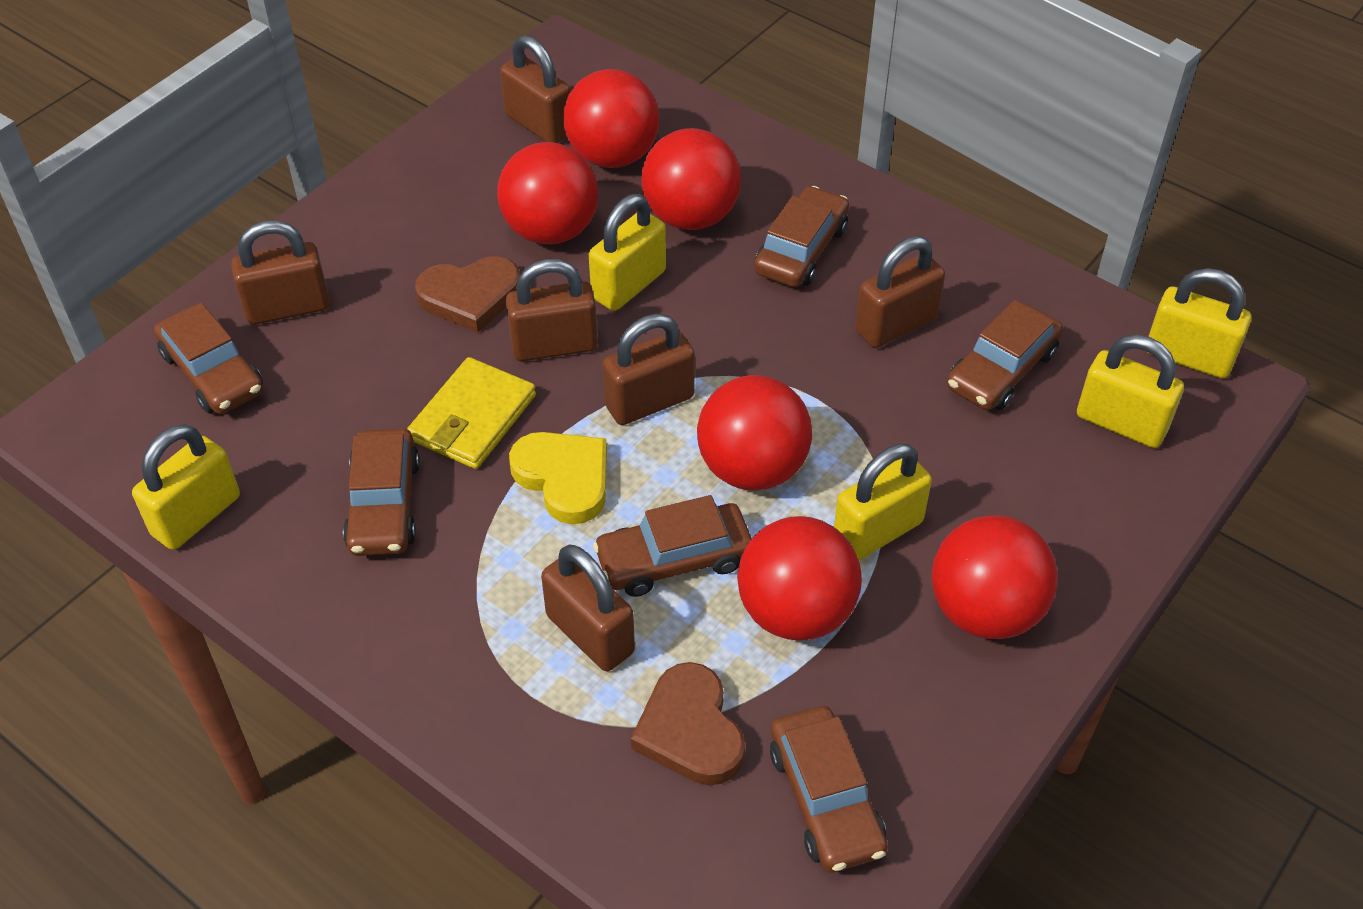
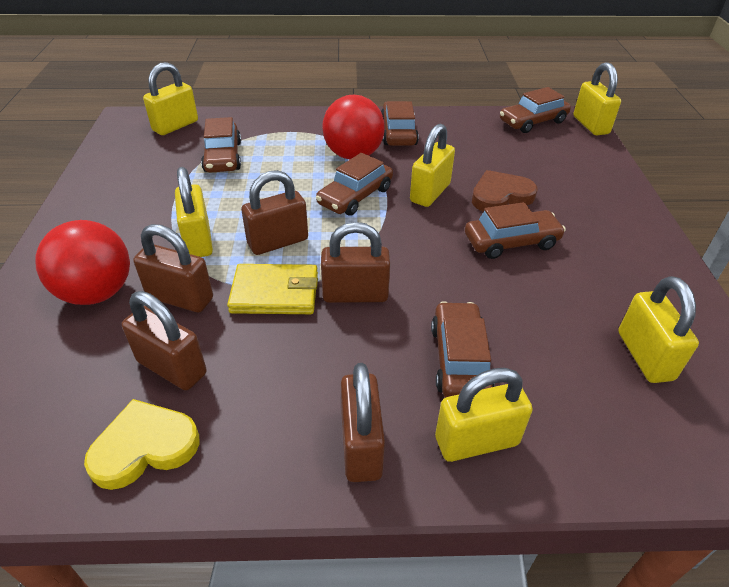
brown heart: [415,256,520,333] [631,662,745,785] = 2 -> [472,170,538,212] = 1
brown padlock: [231,220,330,325] [500,35,571,143] [506,259,598,361] [541,545,635,671] [602,314,695,425] [855,236,945,348] = 6 -> [122,291,207,390] [133,224,213,313] [241,170,308,255] [321,222,390,303] [341,363,385,482] = 5
red ball: [497,142,599,244] [563,69,660,168] [641,128,741,230] [697,375,812,490] [737,516,862,641] [932,515,1058,639] = 6 -> [36,220,130,305] [322,95,385,159] = 2
yellow padlock: [132,424,240,550] [589,194,666,311] [834,444,932,560] [1077,335,1184,448] [1147,268,1251,378] = 5 -> [143,62,198,135] [175,167,213,257] [410,124,455,207] [435,368,533,462] [573,62,621,135] [618,276,699,383] = 6

